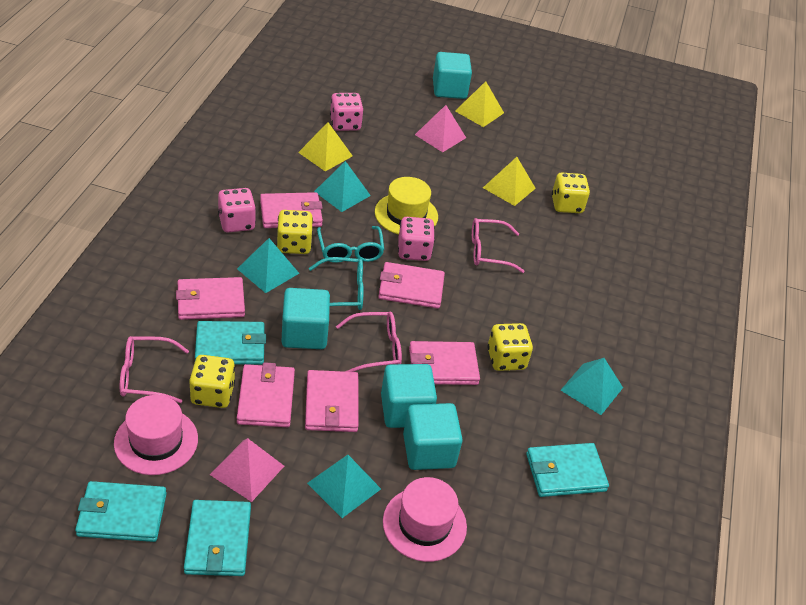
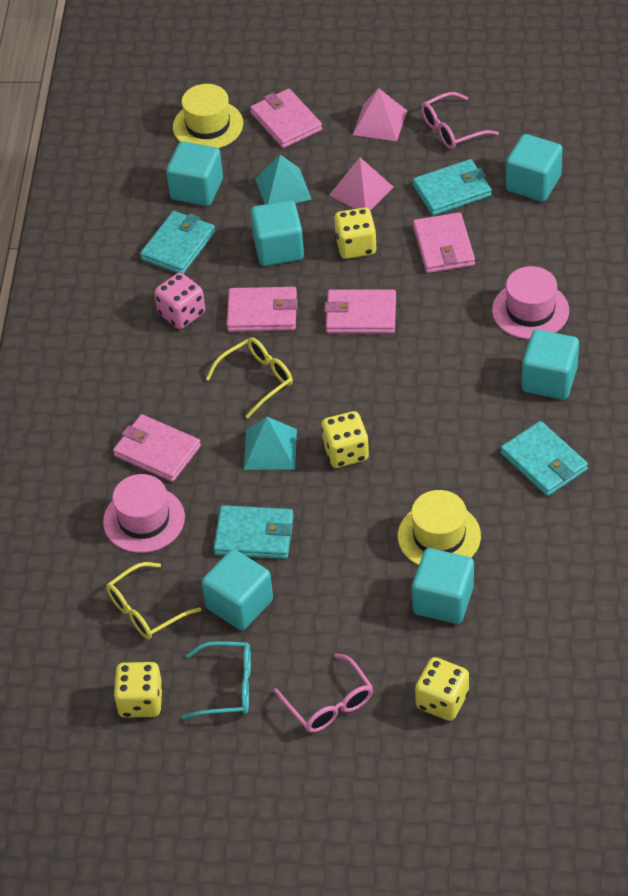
pink dice: [218,188,256,233] [330,93,363,131] [398,217,435,261] = 3 -> [154,273,205,329] = 1
pink glasses: [120,336,189,403] [336,312,402,372] [472,218,525,273] = 3 -> [274,654,373,733] [421,92,499,149] = 2
pink wallet: [176,277,245,320] [237,362,295,427] [260,192,323,228] [305,370,359,432] [378,262,445,308] [409,341,480,385] = 6 -> [113,414,201,482] [227,287,298,332] [250,89,322,148] [325,289,396,333] [413,212,475,273] = 5
turquoise cube: [281,288,330,349] [381,364,437,428] [403,403,463,470] [433,52,472,99] = 4 -> [166,142,223,206] [202,549,273,630] [251,200,304,266] [412,548,474,624] [506,134,563,201] [522,330,579,400] = 6
turquoise glasses: [309,257,364,310] [317,226,384,263] = 2 -> [182,641,251,719] = 1
turquoise pyramid: [237,238,299,293] [307,455,381,518] [314,161,371,212] [561,358,623,415] = 4 -> [244,417,297,470] [255,155,311,204] = 2
yellow glasses: none = 0 -> [106,562,201,639] [206,337,293,418] = 2
yellow hat: [375,177,438,235] = 1 -> [173,84,243,148] [398,490,481,565] = 2
yellow pyramid: [298,122,353,171] [455,81,504,127] [483,157,536,206] = 3 -> none = 0

